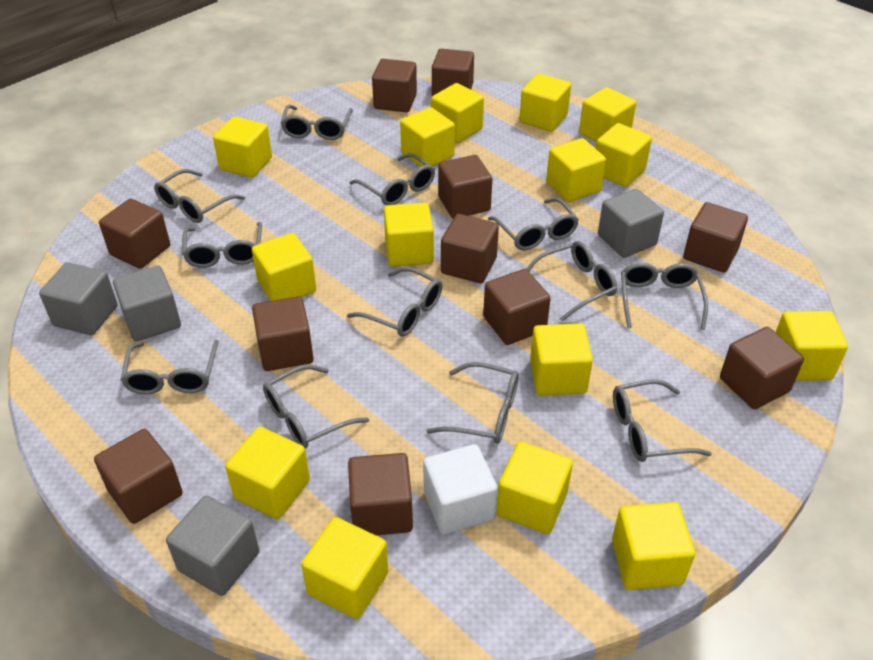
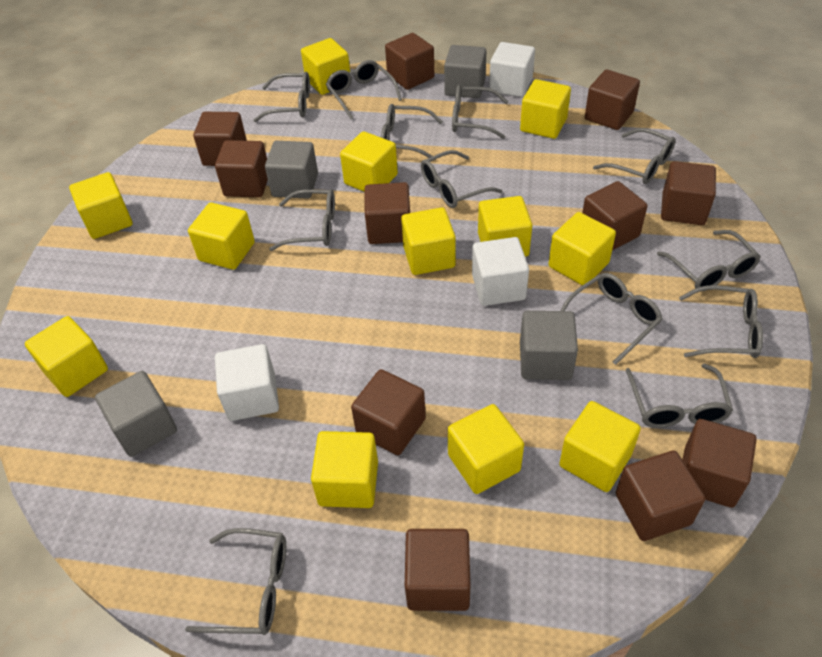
white cube: [423,444,498,535] = 1 -> [215,344,279,421] [472,237,529,306] [489,42,535,97] = 3
yellow cube: [213,117,272,177] [225,427,310,519] [252,233,316,301] [301,517,388,619] [384,202,434,266] [400,107,455,167] [431,83,484,143] [496,442,573,534] [519,73,571,132] [530,324,593,396] [546,138,606,202] [579,87,636,142] [596,123,652,187] [612,502,695,590] [776,311,848,381] = 15 -> [25,316,108,397] [69,172,132,239] [188,202,255,270] [301,38,350,95] [311,431,378,508] [340,131,398,191] [401,207,456,275] [448,404,524,494] [478,196,532,257] [520,79,571,139] [549,212,616,285] [559,401,641,492] = 12

